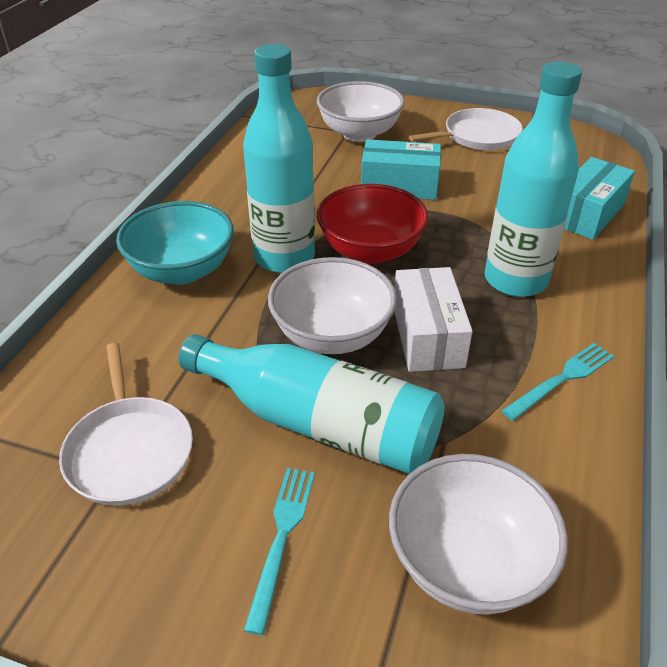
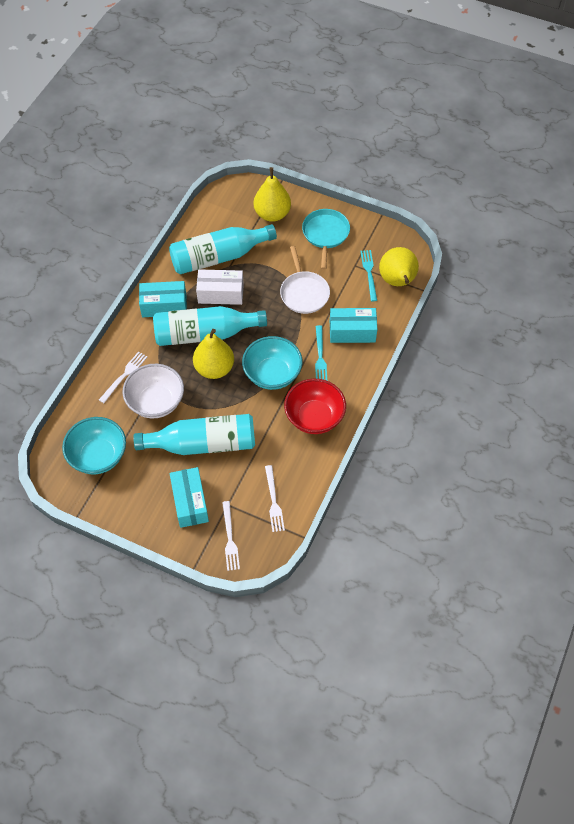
turquoise bowl: [116,201,234,285] = 1 -> [62,417,126,474] [242,336,303,390] = 2
turquoise box: [361,139,441,200] [564,157,635,240] = 2 -> [139,281,187,317] [170,467,209,528] [330,308,377,343] = 3
turquoise pan: none = 0 -> [302,209,350,269] = 1
white bowl: [268,257,397,354] [317,81,405,142] [389,454,568,614] = 3 -> [122,364,184,418] = 1
white fork: none = 0 -> [99,351,147,403] [222,501,240,571] [265,465,285,532] = 3
white pan: [59,343,193,506] [409,108,523,150] = 2 -> [280,246,330,314] = 1
yellow pear: none = 0 -> [193,329,234,379] [254,167,291,222] [379,247,419,286] = 3

